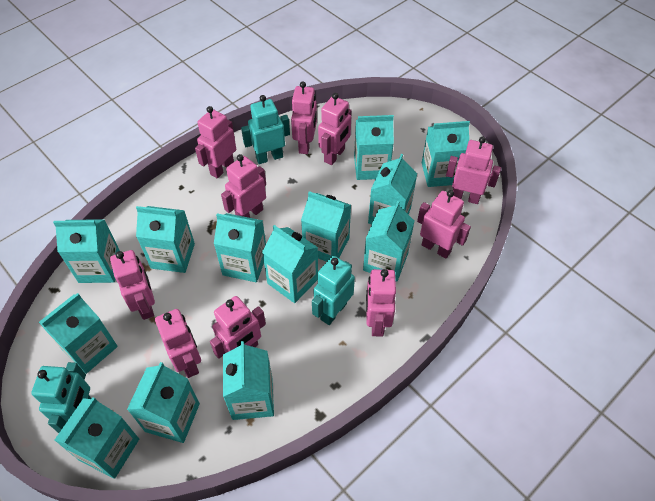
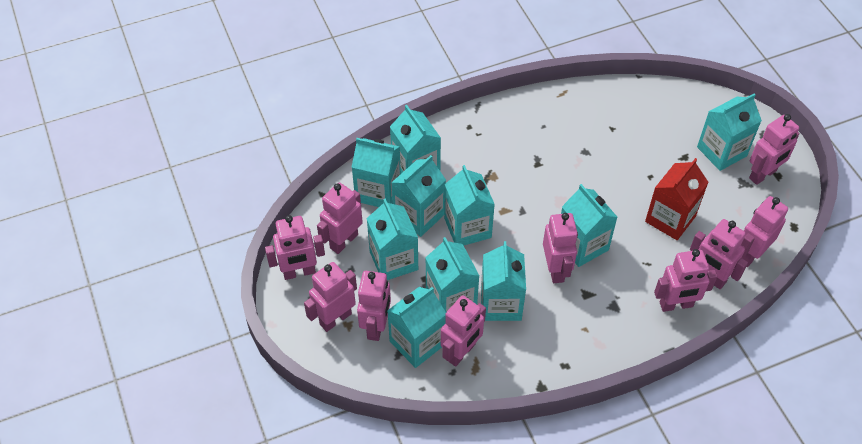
red carton: none = 0 -> [645,158,708,240] = 1
turquoise carton: [39,293,118,374] [53,219,120,283] [54,397,139,479] [127,362,200,443] [136,206,195,273] [214,213,266,282] [223,341,274,420] [262,225,318,303] [301,191,351,262] [354,115,394,180] [363,201,414,282] [368,154,417,224] [422,121,470,187] = 13 -> [352,138,401,207] [366,198,418,280] [387,287,446,368] [390,105,441,173] [391,155,446,237] [425,237,479,312] [444,165,495,246] [481,241,526,321] [561,184,617,267] [697,94,762,171] = 10
turquoise robot: [31,362,92,433] [241,95,290,164] [312,256,355,325] = 3 -> none = 0

